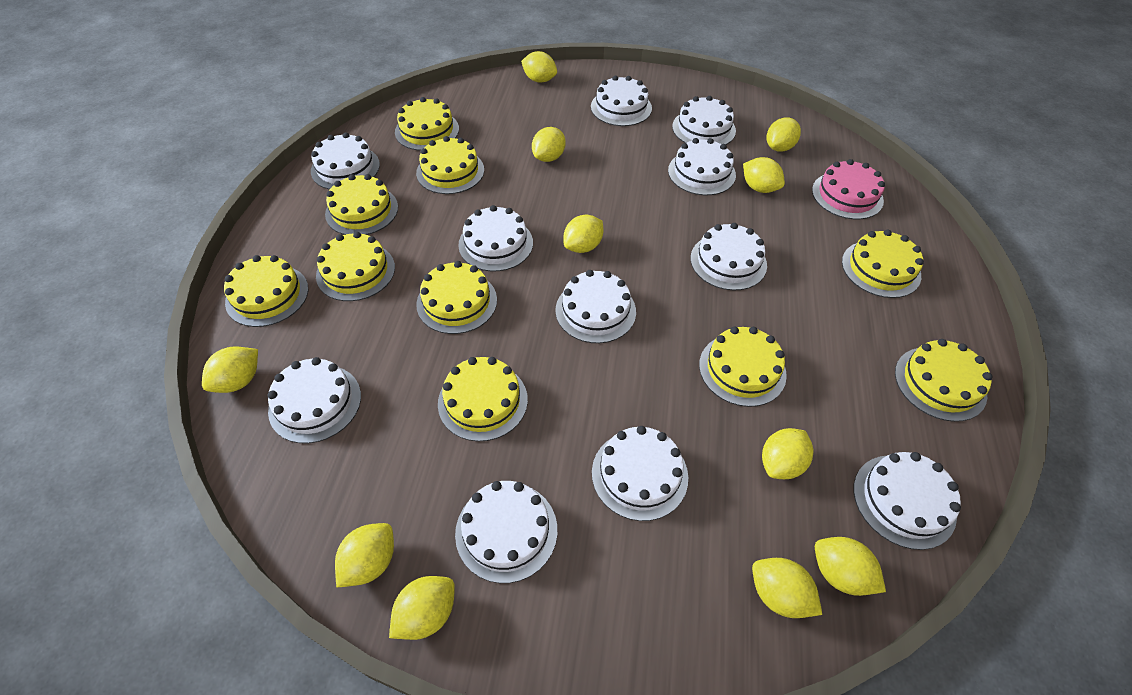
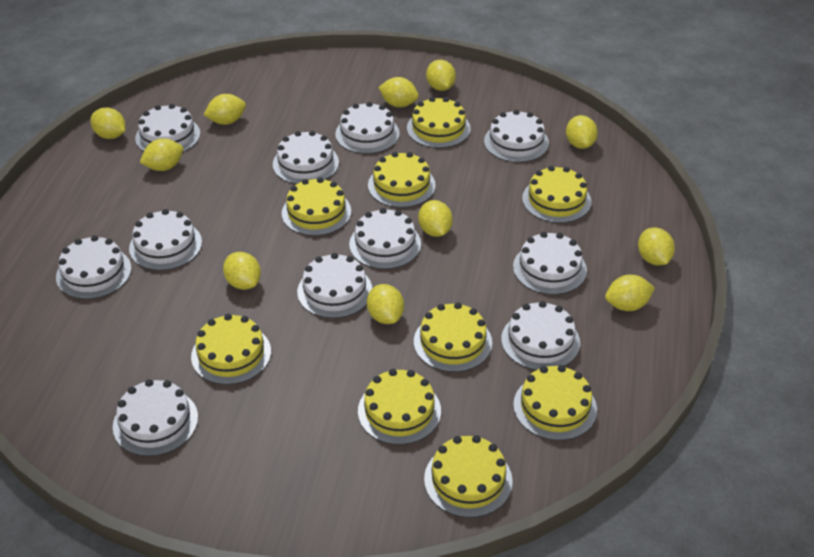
pink cake: [812,159,885,219] = 1 -> none = 0
yellow cake: [224,255,308,327] [316,232,395,301] [325,174,398,235] [395,97,459,151] [416,136,484,194] [416,261,497,334] [438,357,528,442] [699,326,787,407] [842,230,924,298] [895,339,993,422] = 10 -> [191,314,271,385] [282,177,351,236] [358,369,441,445] [368,152,436,208] [407,97,471,148] [414,302,492,372] [424,435,513,518] [513,365,597,441] [522,166,591,223] = 9

